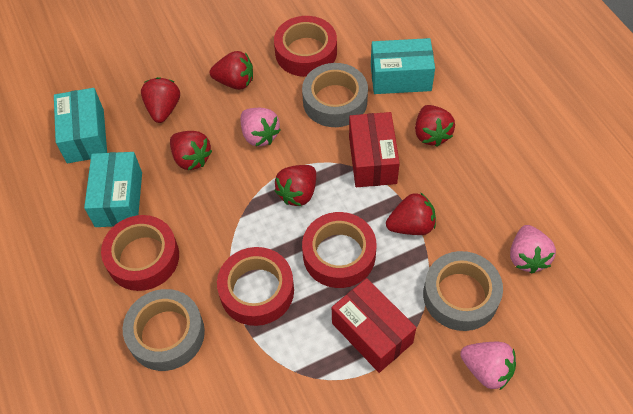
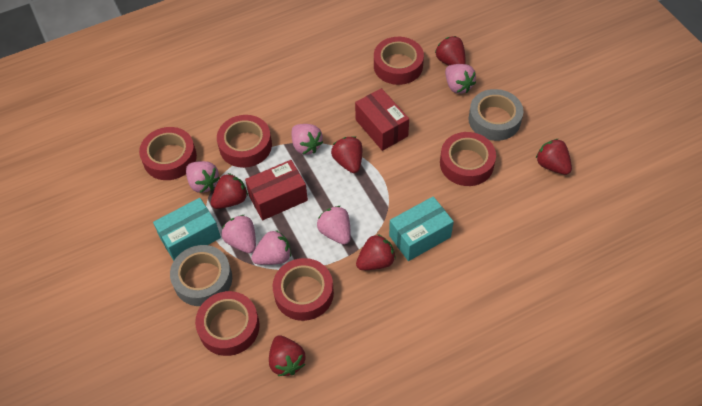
grey tape: [123,289,205,371] [302,63,368,127] [423,251,503,331] = 3 -> [170,245,232,306] [468,89,523,141] = 2
pink strawberry: [240,108,281,147] [460,342,516,390] [510,225,556,274] = 3 -> [186,161,220,193] [221,215,256,253] [251,230,291,265] [291,124,323,155] [317,206,351,245] [445,64,476,94] = 6
red tape: [101,215,179,291] [217,247,294,326] [274,16,337,77] [302,212,376,288] = 4 -> [139,127,197,180] [195,291,260,356] [217,115,272,168] [273,258,334,321] [374,37,424,85] [440,132,496,186] = 6
turquoise box: [54,88,107,163] [84,152,142,227] [371,38,435,94] = 3 -> [153,198,221,261] [389,196,454,261] = 2

